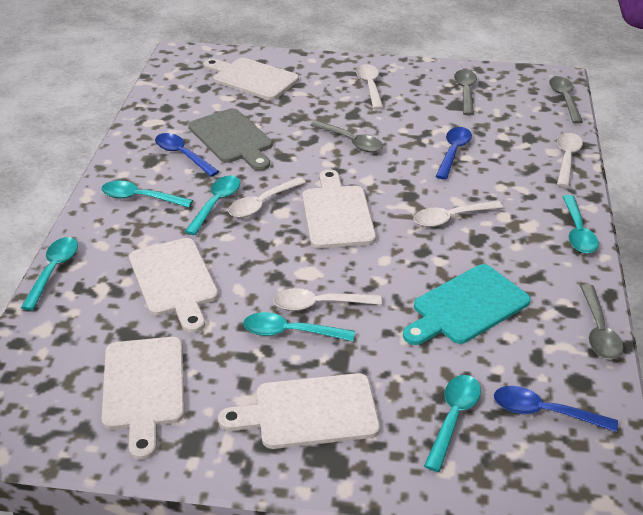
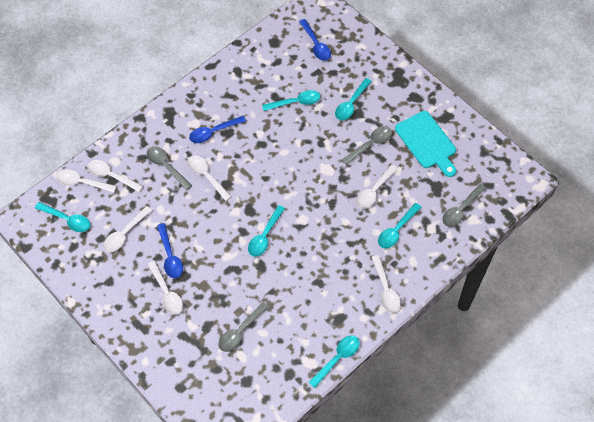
grey cutting board: [188,108,272,171] = 1 -> none = 0
white cutting board: [101,337,184,460] [129,238,219,333] [204,58,299,100] [218,373,380,449] [302,169,376,249] = 5 -> none = 0
white spoon: [228,177,306,218] [273,288,382,311] [356,64,384,110] [413,200,503,227] [557,133,583,187] = 5 -> [56,169,117,193] [87,160,143,192] [103,206,152,252] [147,261,183,315] [187,155,232,201] [356,164,398,209] [372,255,401,313] = 7

